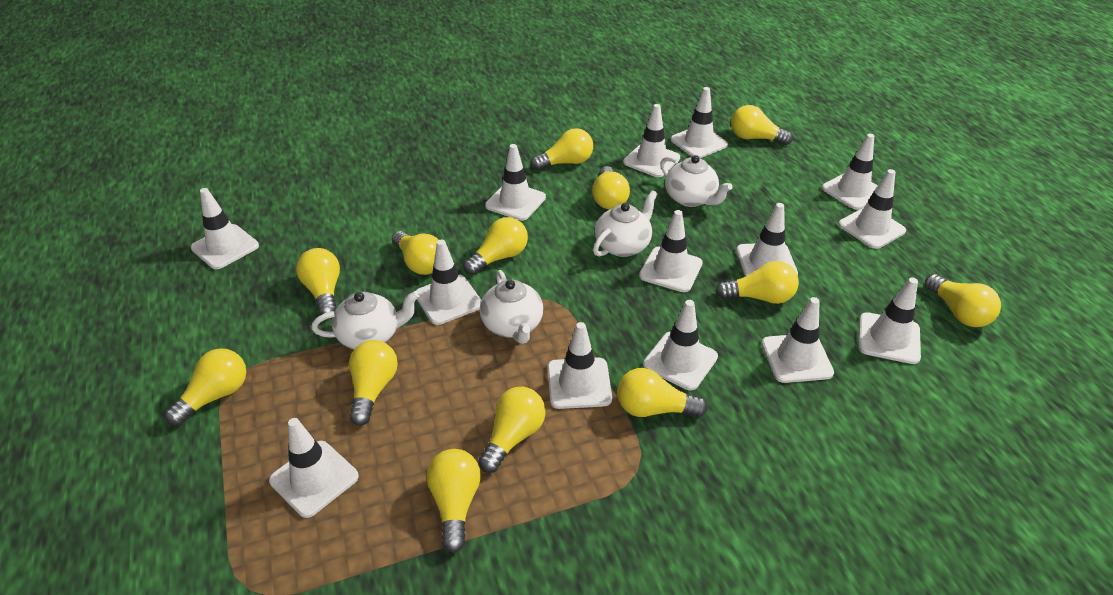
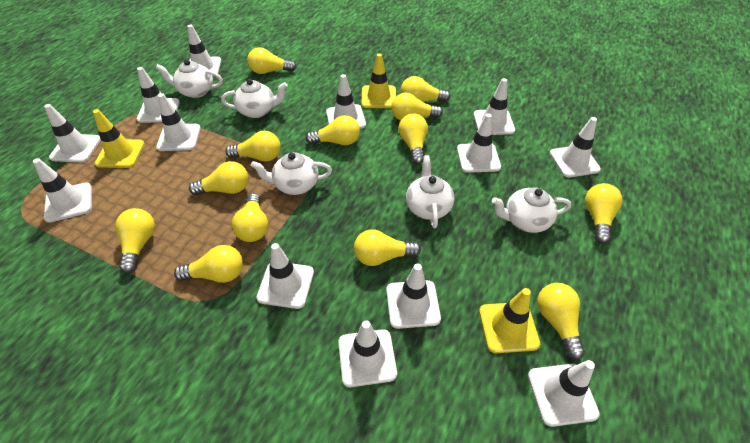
white teapot: [312,291,420,350] [480,270,543,344] [593,190,658,257] [660,155,733,207] = 4 -> [155,59,223,98] [221,79,288,118] [251,152,332,195] [406,155,455,228] [492,187,571,233] = 5
white traffic cone: [191,188,259,269] [269,418,359,518] [416,240,481,325] [485,144,546,221] [548,322,612,409] [623,104,680,177] [639,210,703,292] [643,300,718,390] [671,87,728,158] [736,203,798,277] [762,297,834,383] [822,134,878,210] [839,169,906,249] [859,278,921,364] = 14 -> [33,158,92,223] [44,104,101,163] [137,67,180,123] [156,93,201,151] [187,25,221,77] [256,243,314,309] [326,74,366,129] [338,321,397,387] [386,263,441,329] [457,113,501,173] [473,78,515,135] [528,360,600,427] [550,117,601,178] = 13
yellow traffic cone: none = 0 -> [93,109,145,168] [362,53,396,108] [479,288,540,353] = 3

